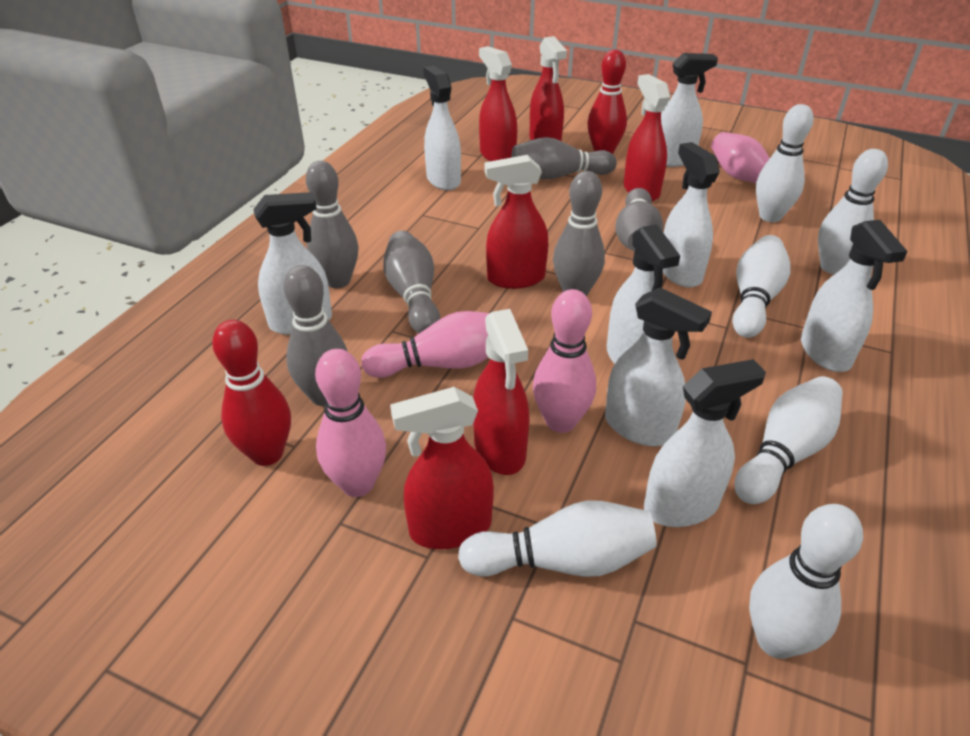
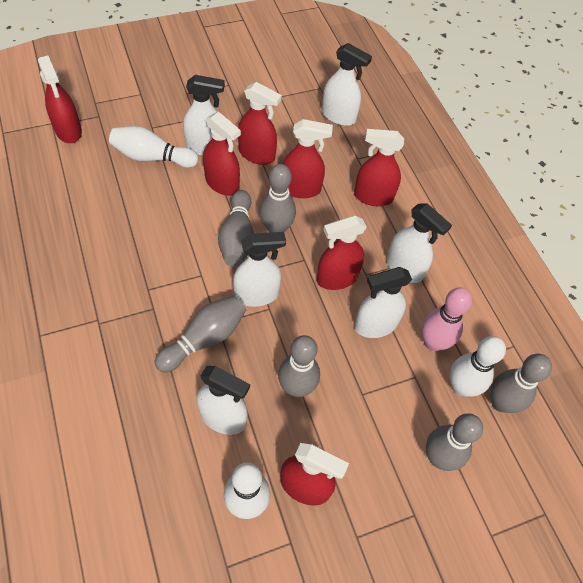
pink bowling pin: [315,349,386,497] [361,311,490,378] [533,289,596,433] [711,132,802,196] = 4 -> [421,287,472,351] = 1
red bowling pin: [212,320,291,466] [587,49,627,154] = 2 -> none = 0
red spray bottle: [390,387,494,549] [473,309,529,475] [479,46,517,161] [485,155,548,289] [529,36,567,141] [624,74,670,201] = 6 -> [38,56,82,143] [203,112,241,196] [238,82,282,165] [280,443,349,506] [283,119,333,198] [317,215,367,290] [354,129,404,206] = 7
white bowling pin: [458,500,657,577] [732,235,791,338] [735,376,843,504] [749,504,863,659] [756,104,814,222] [818,149,888,274] = 6 -> [109,126,198,168] [224,462,270,519] [450,336,506,397] = 3
white spray bottle: [253,192,332,335] [423,66,461,191] [605,287,712,446] [607,224,680,364] [644,359,766,527] [661,53,718,167] [663,142,720,288] [801,220,908,372] = 8 -> [183,75,225,156] [197,366,250,435] [233,232,286,307] [322,43,372,126] [354,267,412,338] [387,203,452,283] = 6

